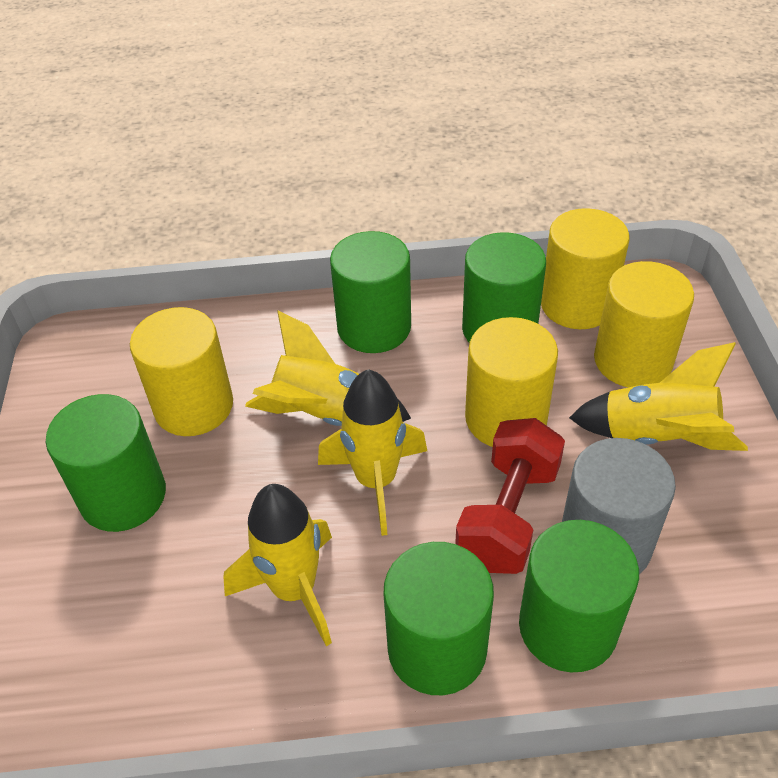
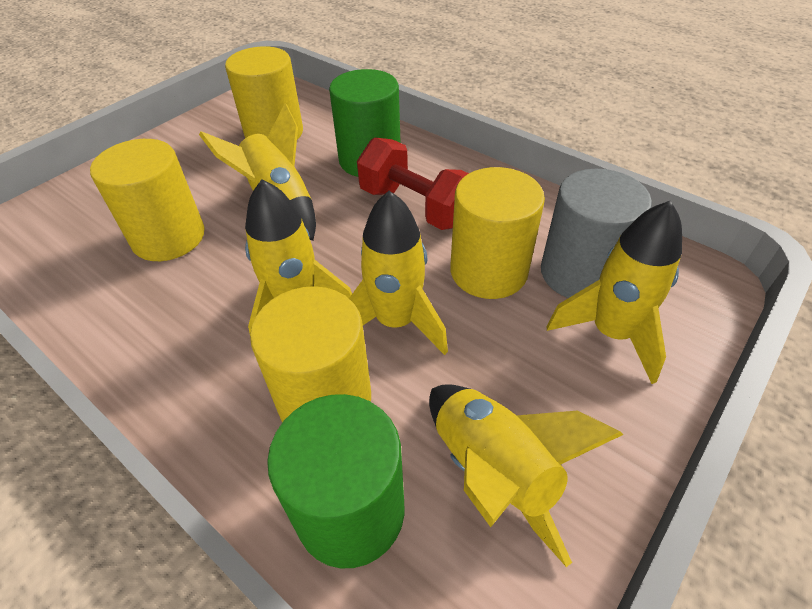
green cylinder: [46,394,166,532] [330,231,411,353] [383,542,494,695] [462,232,546,342] [519,520,639,672] = 5 -> [267,394,405,568] [329,69,401,177] = 2
yellow rocket: [223,484,332,646] [245,311,411,426] [318,369,427,536] [569,342,748,451] = 4 -> [199,103,316,241] [245,179,352,335] [349,191,448,355] [429,384,623,567] [547,201,682,384] = 5

